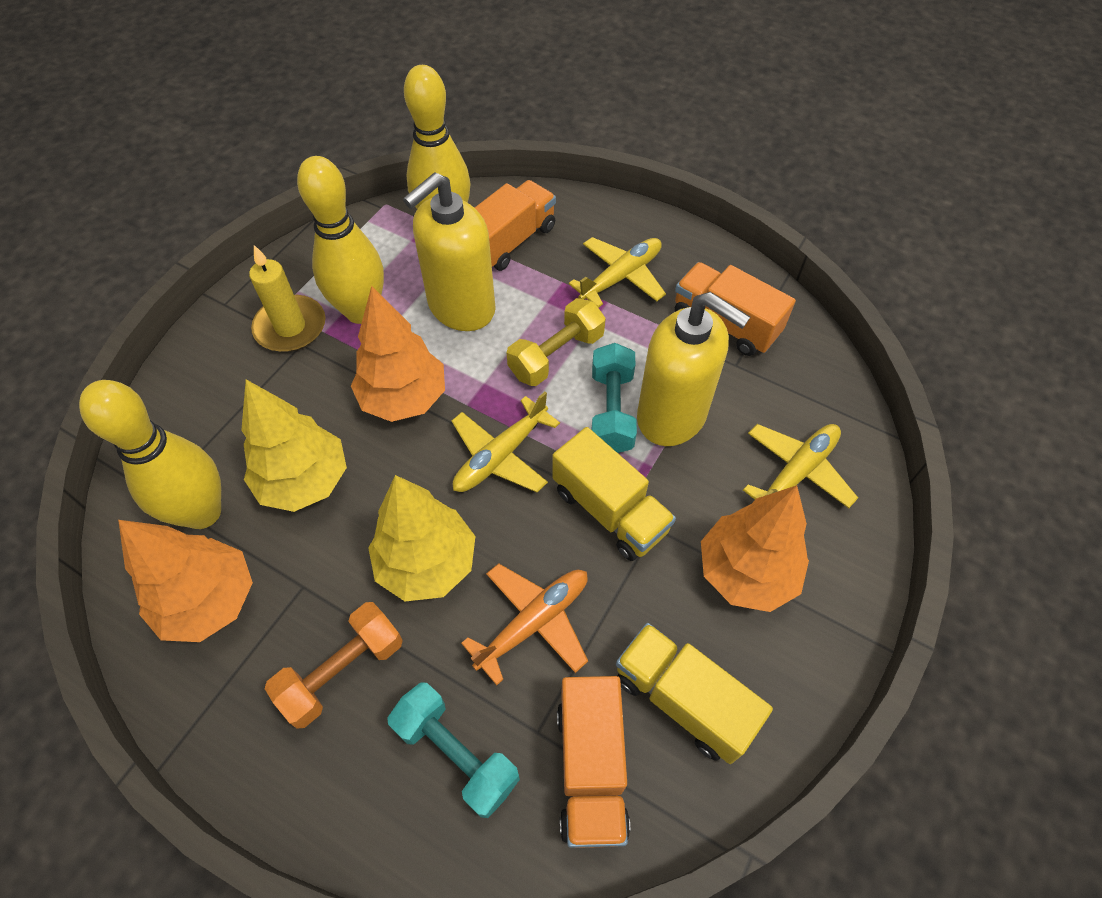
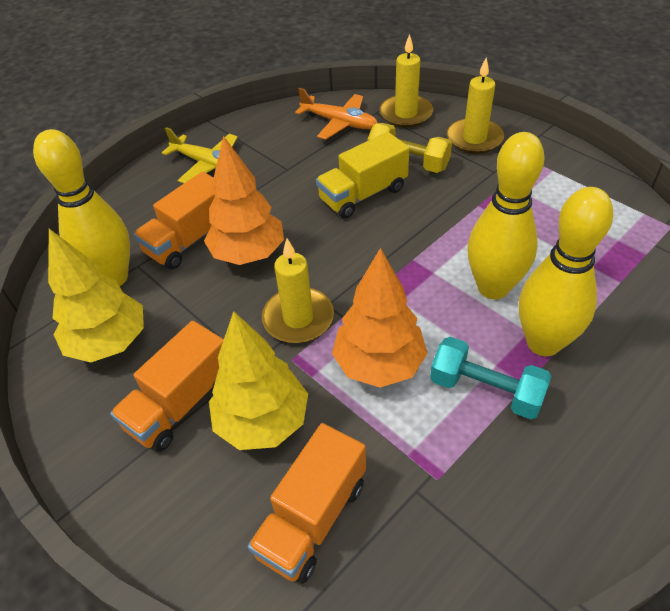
orange dumbbell: [265,602,403,729] = 1 -> none = 0
orange tree: [118,520,253,642] [351,286,445,422] [701,485,809,612] = 3 -> [204,136,284,265] [332,248,428,388] = 2
turquoise dumbbell: [387,682,520,818] [591,343,637,453] = 2 -> [430,337,552,420] = 1
yellow candle: [249,245,325,352] = 1 -> [262,239,334,343] [379,34,433,127] [447,57,504,154] = 3
yellow plane: [452,392,560,493] [569,237,666,308] [743,424,858,508] = 3 -> [162,127,238,183] = 1
yellow soap dispenser: [403,172,496,331] [637,292,750,446] = 2 -> none = 0
yellow truck: [552,427,676,561] [616,623,773,764] = 2 -> [316,132,410,218] = 1

